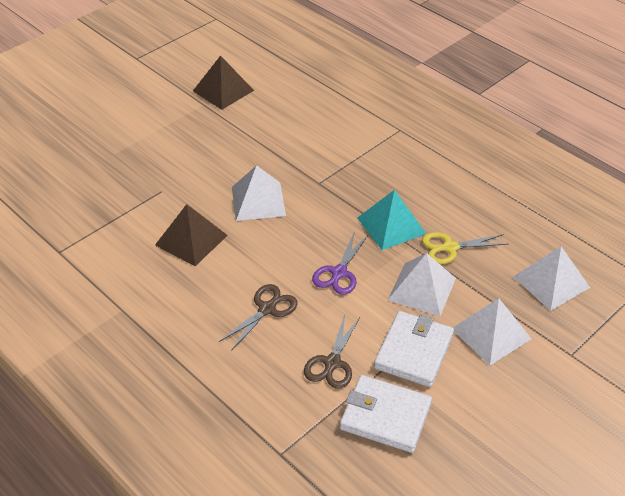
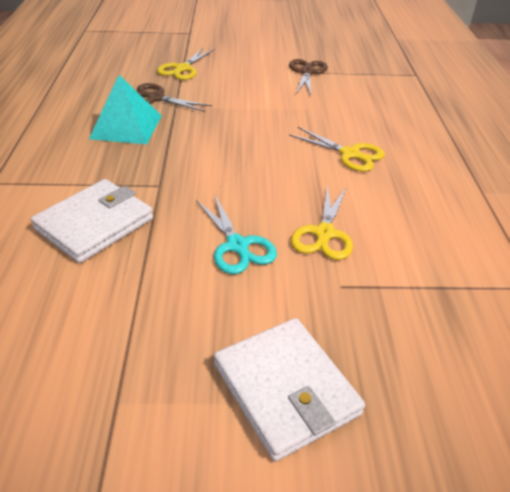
brown pyramid: [155,204,228,266] [193,55,254,110] = 2 -> none = 0
purple scissors: [312,231,368,295] = 1 -> none = 0
turquoise scissors: none = 0 -> [196,194,277,274] = 1
white pyramid: [232,165,286,221] [388,253,456,316] [453,298,531,365] [513,246,590,311] = 4 -> none = 0
yellow scissors: [422,232,508,264] = 1 -> [157,48,214,80] [289,127,385,172] [291,186,353,260] = 3

